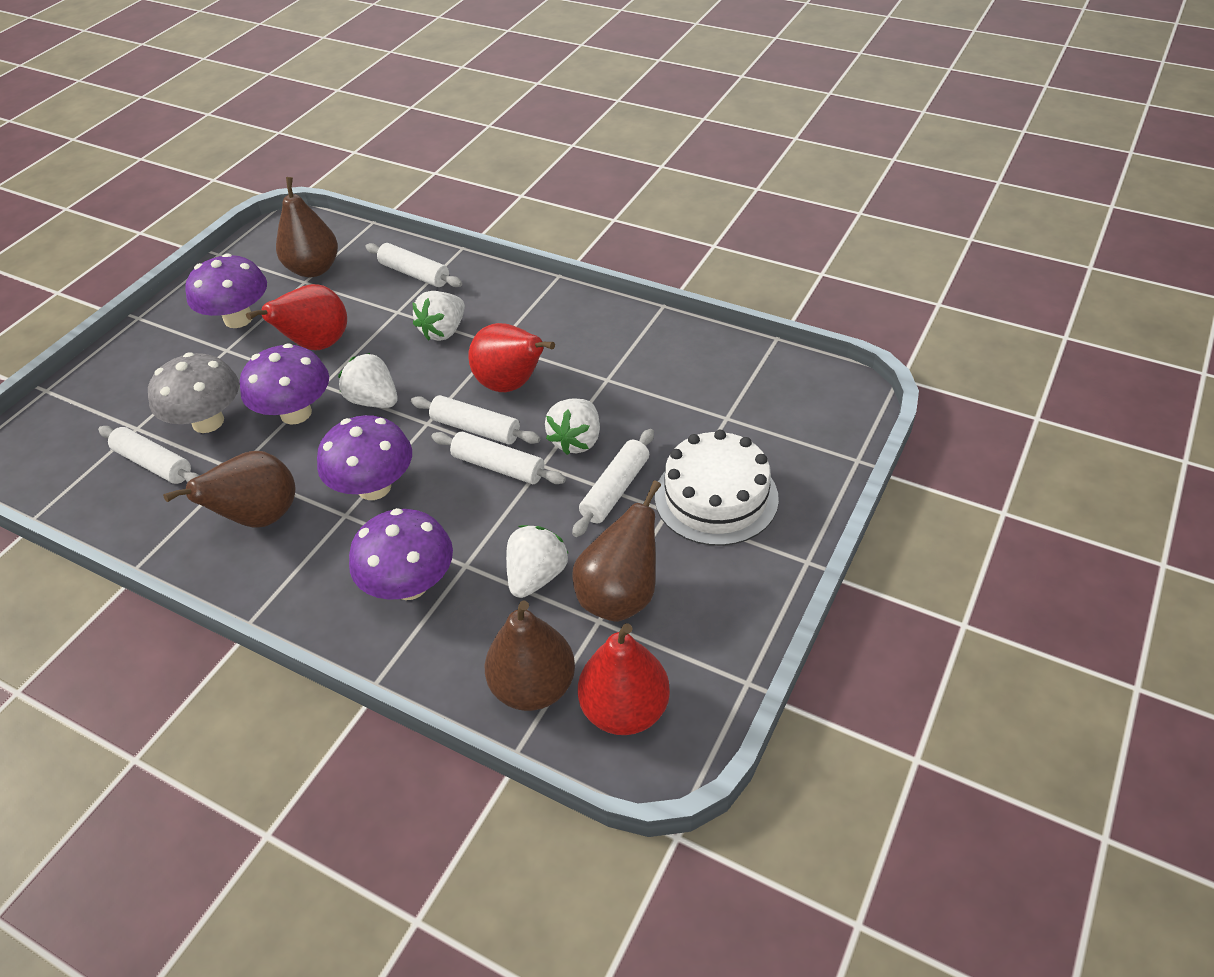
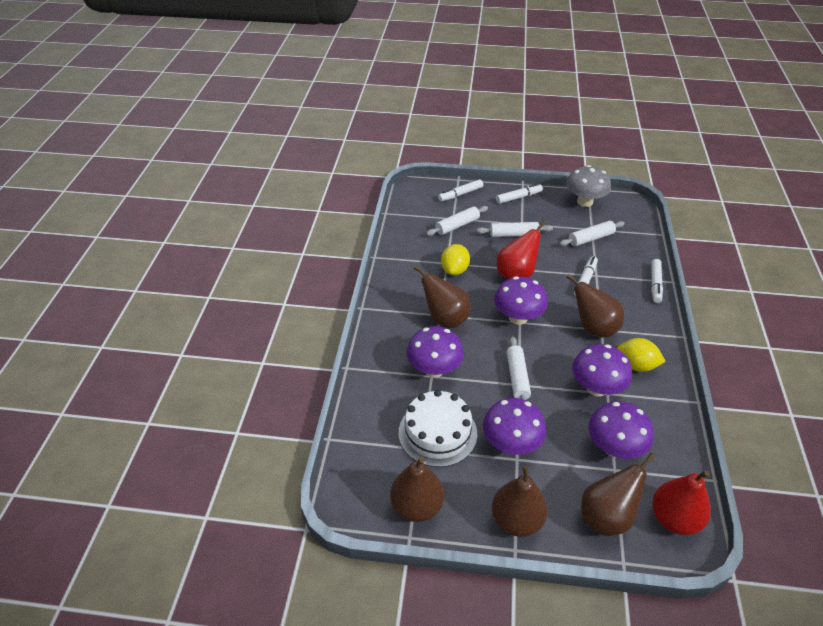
brown pear: [163,451,295,528] [276,177,338,277] [485,601,575,711] [572,480,661,622] = 4 -> [390,457,444,522] [413,265,471,328] [492,465,548,537] [566,274,624,338] [581,453,655,536] = 5
purple mushroom: [185,253,267,328] [240,343,329,425] [317,415,412,500] [349,508,453,600] = 4 -> [407,326,464,377] [483,398,546,455] [494,276,548,325] [572,344,632,397] [589,401,653,459] = 5
red pear: [246,284,347,350] [468,323,555,392] [578,623,670,735] = 3 -> [497,220,546,279] [652,470,711,535] = 2
white marker: none = 0 -> [438,179,483,201] [496,183,543,204] [574,256,598,296] [651,259,663,303] = 4
white rolling pin: [98,426,199,484] [365,243,462,287] [411,395,540,444] [431,431,566,484] [572,429,654,537] = 5 -> [426,206,488,236] [476,222,553,237] [507,336,531,400] [559,221,625,246] = 4
white strawberry: [338,353,398,408] [412,291,465,341] [506,525,569,598] [545,399,600,455] = 4 -> none = 0
yellow lemon: none = 0 -> [441,244,470,275] [617,338,666,372] = 2

